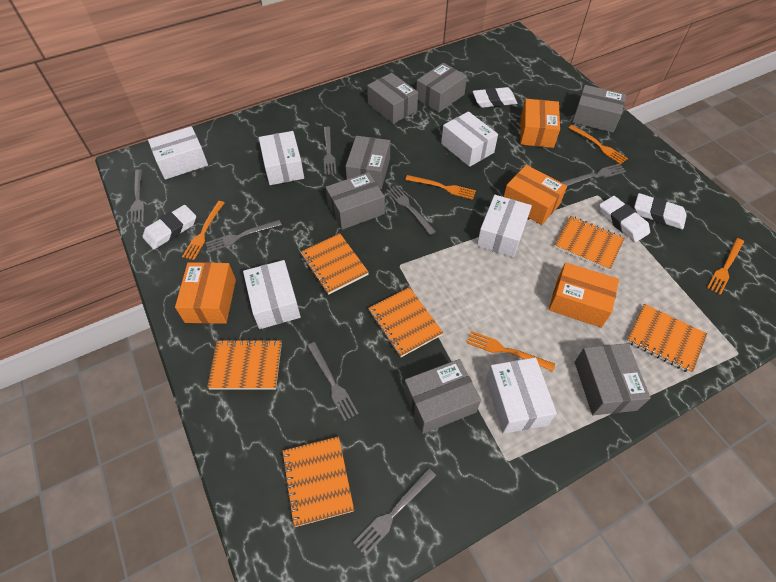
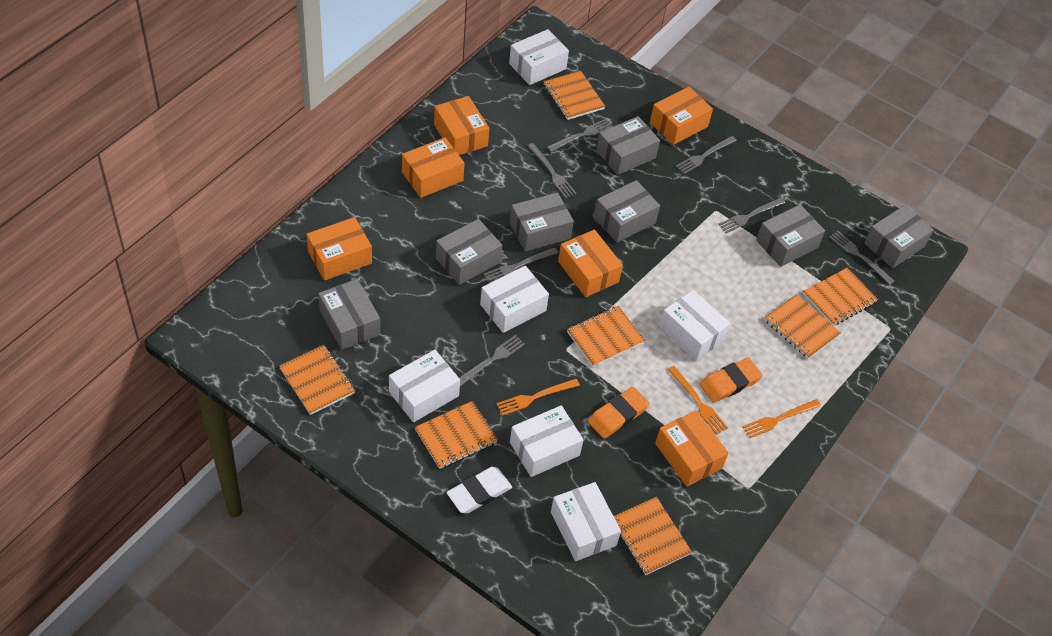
orange box: [175,262,236,324] [504,165,567,225] [520,99,560,148] [549,262,619,328] = 4 -> [307,217,372,281] [402,137,464,198] [434,96,489,155] [558,230,623,297] [650,87,713,145] [655,410,729,487] = 6
orange eraser: none = 0 -> [588,387,649,439] [700,357,762,403] = 2
orange fork: [182,201,225,260] [405,175,476,200] [467,331,555,371] [568,125,628,164] [707,238,744,295] = 5 -> [496,379,580,416] [667,366,728,435] [743,399,821,438] = 3
orange notebook: [207,339,282,390] [282,436,354,527] [300,233,369,295] [368,287,443,357] [554,216,625,271] [627,304,707,373] = 6 -> [279,344,355,415] [415,401,498,469] [543,71,605,120] [567,306,645,367] [614,497,692,575] [764,294,841,359] [803,267,878,326] = 7
white eraser: [143,205,196,249] [473,87,517,108] [599,196,650,242] [634,193,687,230] = 4 -> [447,467,512,514] = 1

